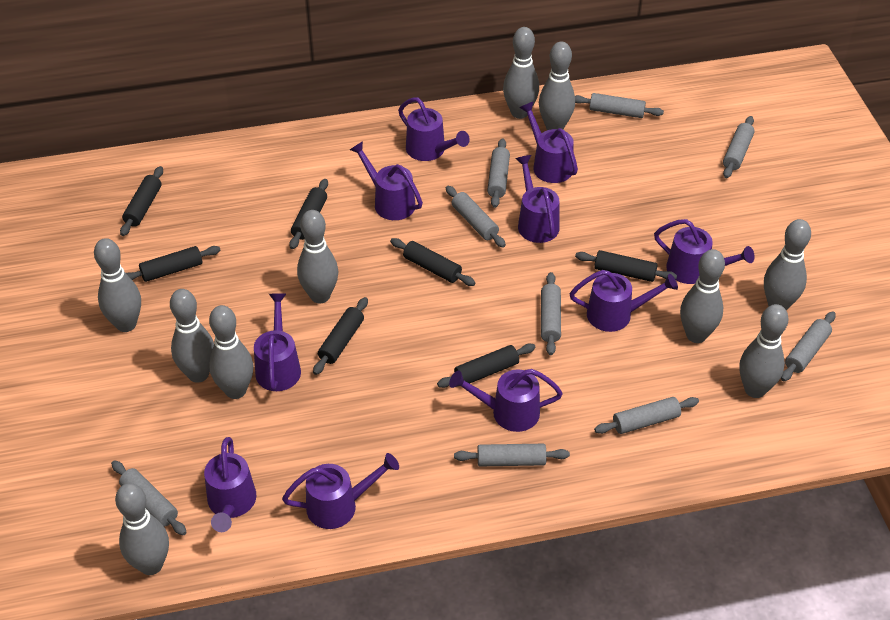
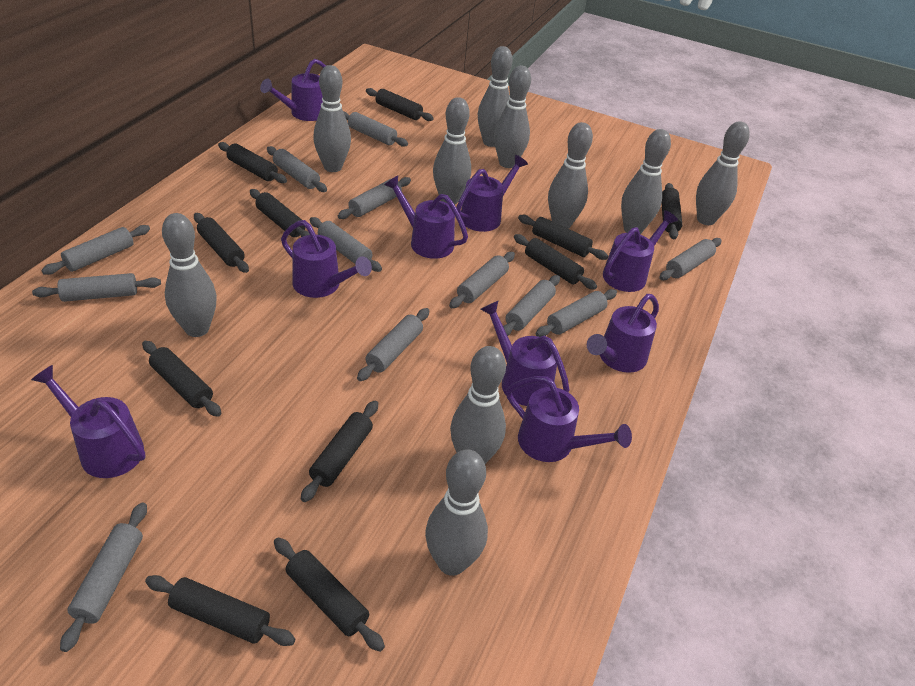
black rolling pin: [120,166,163,236] [126,246,220,282] [289,179,328,249] [313,297,368,375] [390,238,476,286] [437,344,536,388] [575,250,677,282] = 7 -> [142,341,221,417] [145,575,295,646] [194,213,249,273] [218,142,287,183] [250,189,310,237] [274,538,385,652] [301,401,378,502] [366,88,434,121] [514,234,597,290] [518,215,608,260] [661,183,683,239] = 11
grey rolling pin: [111,460,187,535] [446,186,506,248] [454,444,570,466] [487,138,510,208] [541,272,561,355] [575,93,664,118] [594,397,699,434] [723,116,755,178] [781,311,836,381] = 9 -> [32,273,161,302] [41,225,150,275] [60,502,147,652] [267,146,327,192] [310,217,382,272] [338,177,411,219] [343,111,408,147] [357,308,429,381] [449,252,515,308] [503,275,560,336] [535,289,617,337] [659,238,722,280] = 12
purple watering can: [204,437,256,532] [254,294,301,391] [282,453,399,529] [350,141,423,220] [398,98,470,161] [449,369,563,432] [516,155,559,243] [519,101,578,183] [570,270,678,332] [654,219,754,284] = 10 -> [31,365,145,478] [260,59,326,121] [281,220,372,298] [384,175,468,259] [456,155,528,232] [480,300,569,406] [506,376,632,462] [587,294,659,373] [603,210,678,292] = 9

